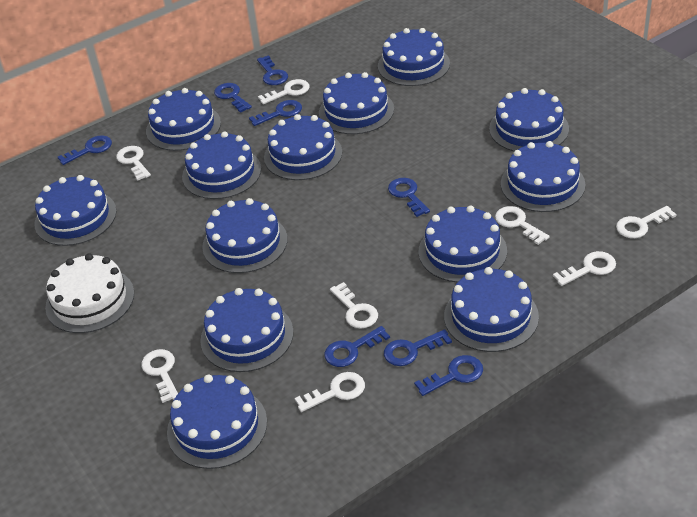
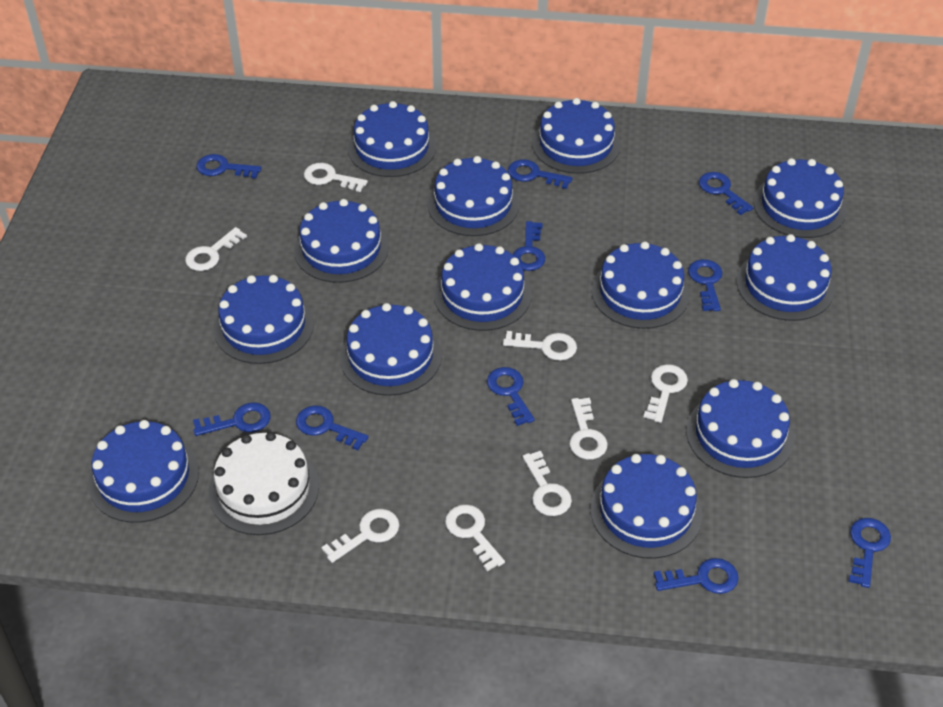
blue key: [58,135,112,165] [214,83,252,113] [249,100,302,126] [257,55,288,85] [324,326,390,367] [384,329,452,366] [388,178,430,217] [414,355,483,396] = 8 -> [193,403,271,436] [196,154,261,178] [296,405,368,450] [487,367,535,426] [508,159,573,189] [513,221,545,271] [654,558,739,594] [688,259,723,311] [699,172,753,215] [849,518,891,588] = 10

